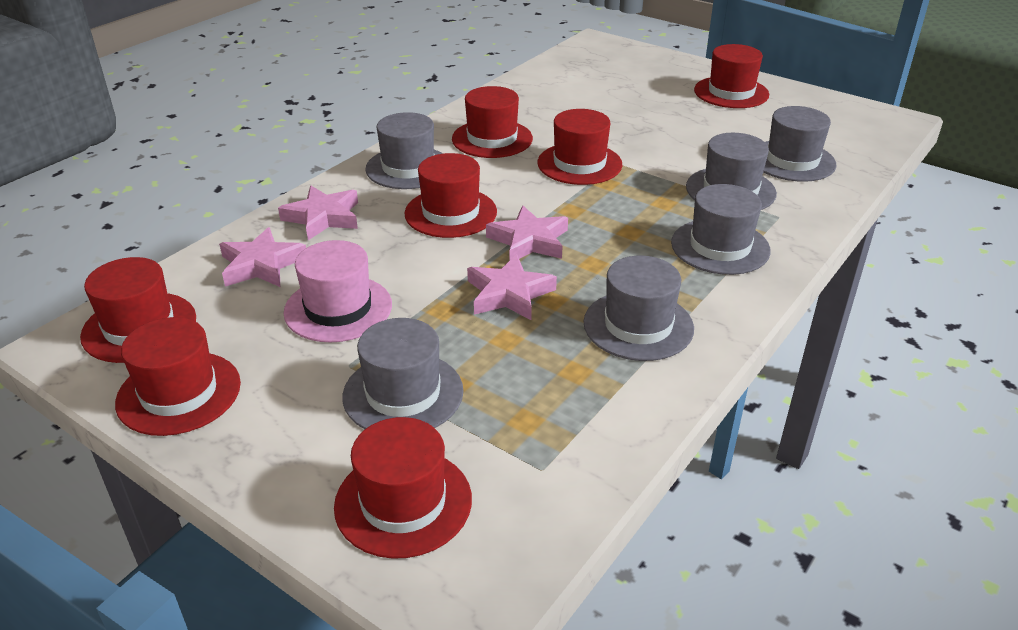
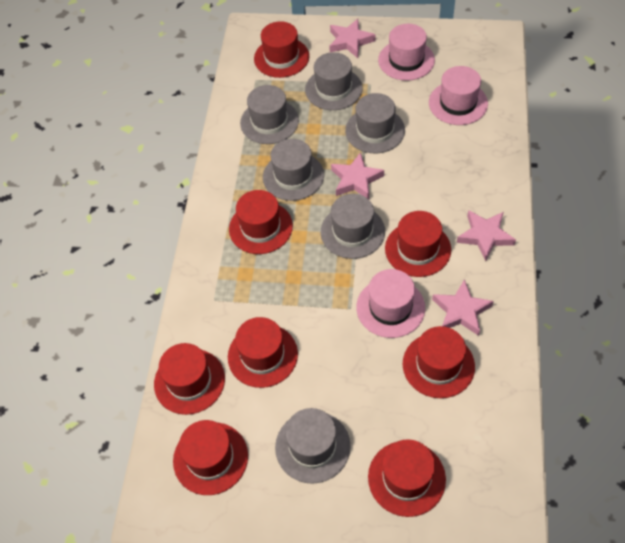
pink hat: [284,240,392,343] = 1 -> [356,269,425,338] [378,24,435,81] [429,66,488,125] = 3
red hat: [80,257,196,363] [115,317,241,436] [334,417,472,559] [404,153,497,238] [452,86,533,158] [538,109,622,185] [694,44,769,108] = 7 -> [154,343,225,415] [173,420,248,495] [228,317,298,388] [229,190,293,254] [254,21,309,78] [368,439,446,517] [385,211,451,277] [403,326,475,398] = 8

